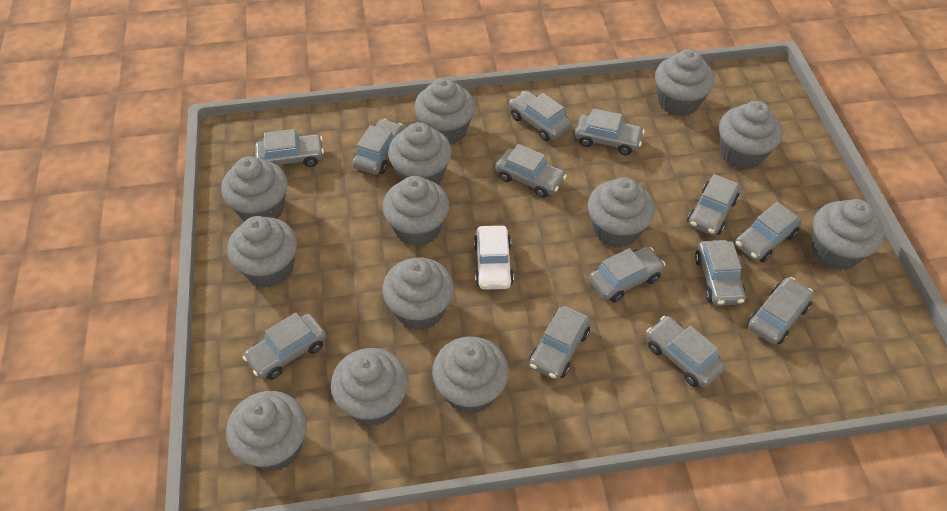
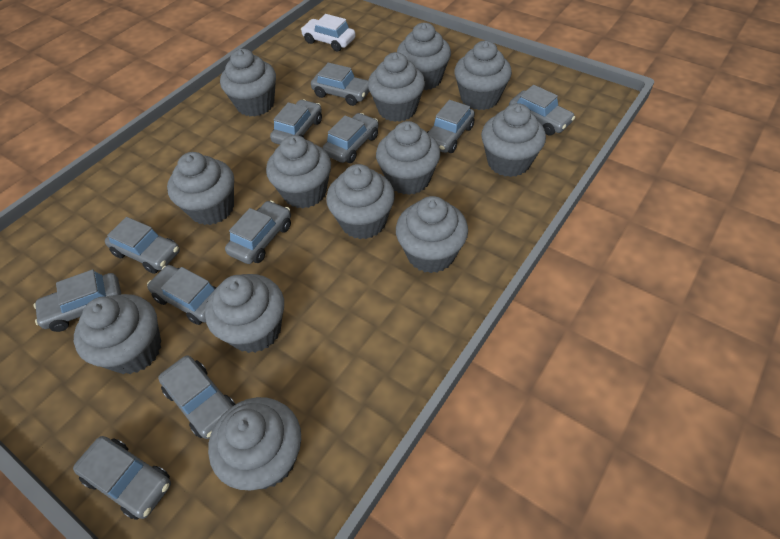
grey car: [243,312,326,380] [255,129,324,167] [352,119,404,175] [495,144,567,198] [509,91,572,141] [529,306,591,380] [575,108,645,155] [589,246,665,303] [646,316,726,387] [687,174,740,236] [695,240,746,306] [735,202,802,262] [748,277,814,344] = 13 -> [33,269,122,332] [73,436,171,520] [105,217,180,274] [147,265,217,325] [158,356,235,439] [225,201,291,264] [270,99,322,145] [311,63,370,106] [322,113,379,163] [427,100,475,153] [509,85,575,136] = 11

